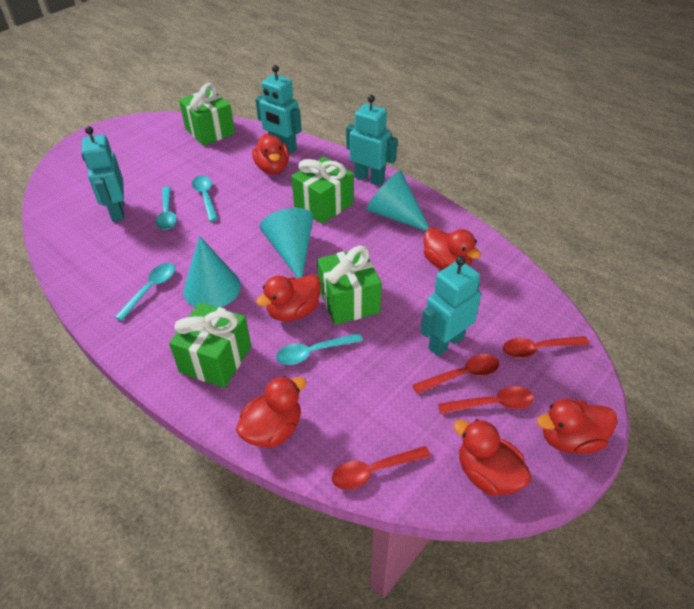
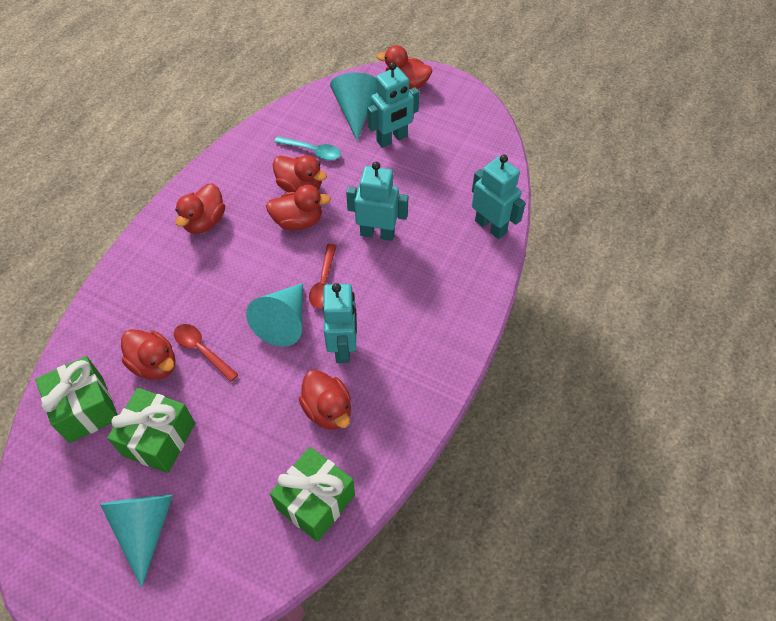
green gift: [169,302,251,388] [179,83,235,146] [291,157,354,224] [317,246,382,325] = 4 -> [35,356,118,443] [107,388,195,473] [270,447,355,542] = 3
red spoon: [332,446,431,490] [413,354,500,394] [438,386,534,414] [503,336,589,358] = 4 -> [174,324,239,382] [309,244,337,308] = 2
turquoise spoon: [115,263,175,321] [156,186,177,230] [192,176,218,222] [276,333,363,365] = 4 -> [274,136,341,160] = 1

